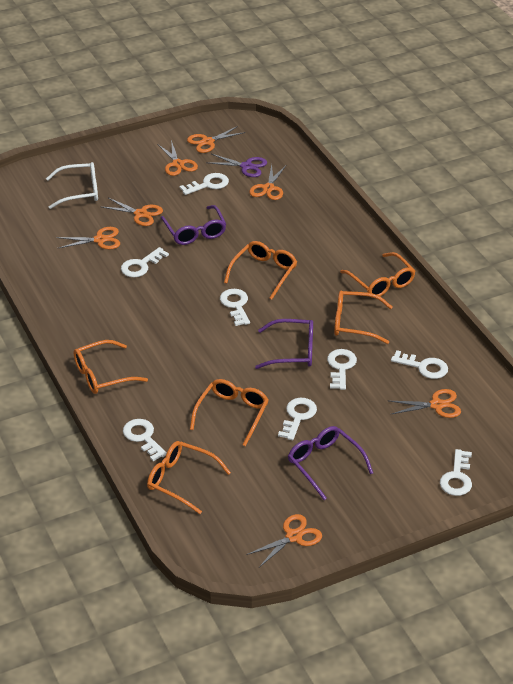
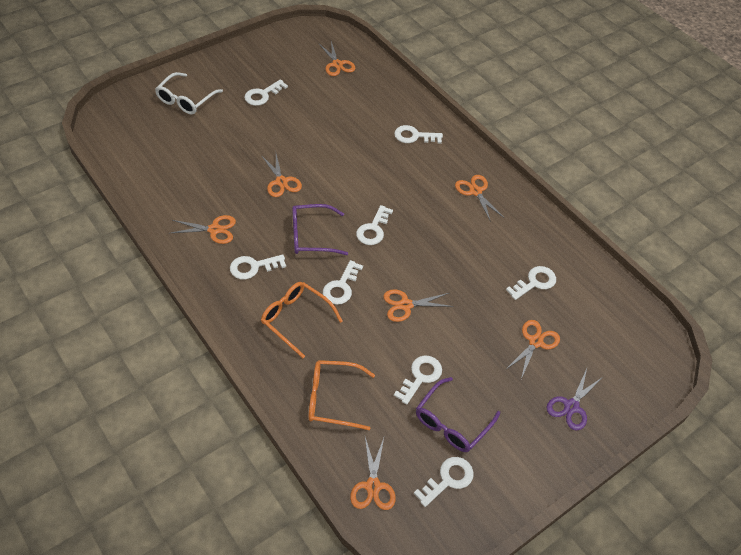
orange glasses: [73,340,148,394] [147,441,231,514] [190,379,269,446] [224,241,297,300] [334,291,392,344] [340,252,415,298] = 6 -> [261,282,343,358] [309,360,375,430] = 2
purple glasses: [161,205,226,245] [255,319,313,369] [288,426,373,500] = 3 -> [292,204,348,255] [416,377,500,452] = 2

